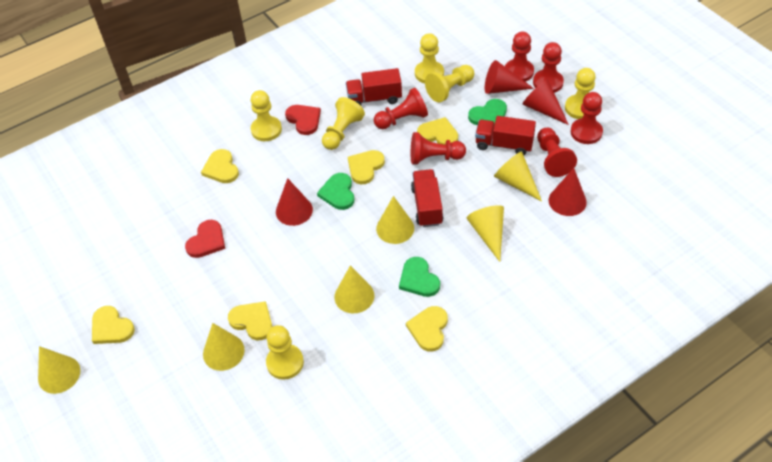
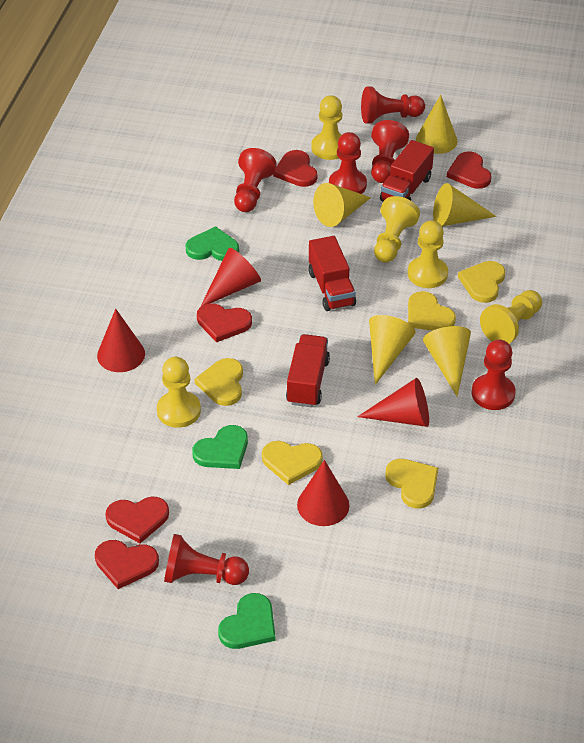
red heart: [185,220,225,258] [285,105,321,135] = 2 -> [95,540,159,589] [105,497,169,543] [197,304,252,342] [273,150,317,187] [447,151,492,189] = 5
yellow cone: [38,346,80,394] [203,323,245,371] [335,265,374,313] [376,196,414,244] [467,205,504,262] [494,151,542,201] = 6 -> [313,183,371,227] [369,315,416,385] [416,95,457,154] [423,326,471,397] [433,183,497,226] = 5
yellow heart: [92,306,135,344] [201,149,239,183] [228,301,273,340] [348,150,385,184] [406,306,448,352] [417,117,458,145] = 6 -> [195,358,243,406] [262,441,323,485] [385,459,438,509] [408,291,456,331] [458,261,505,303] = 5
yellow pawn: [251,90,282,141] [266,325,304,380] [322,97,365,150] [415,33,444,83] [425,65,474,102] [565,68,596,119] = 6 -> [157,357,201,428] [311,95,342,160] [374,196,420,263] [408,220,448,288] [480,290,542,344] = 5

